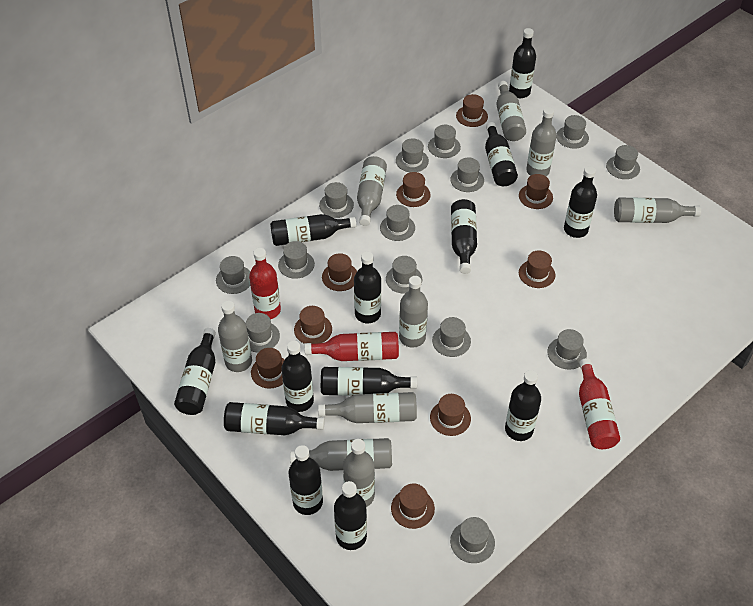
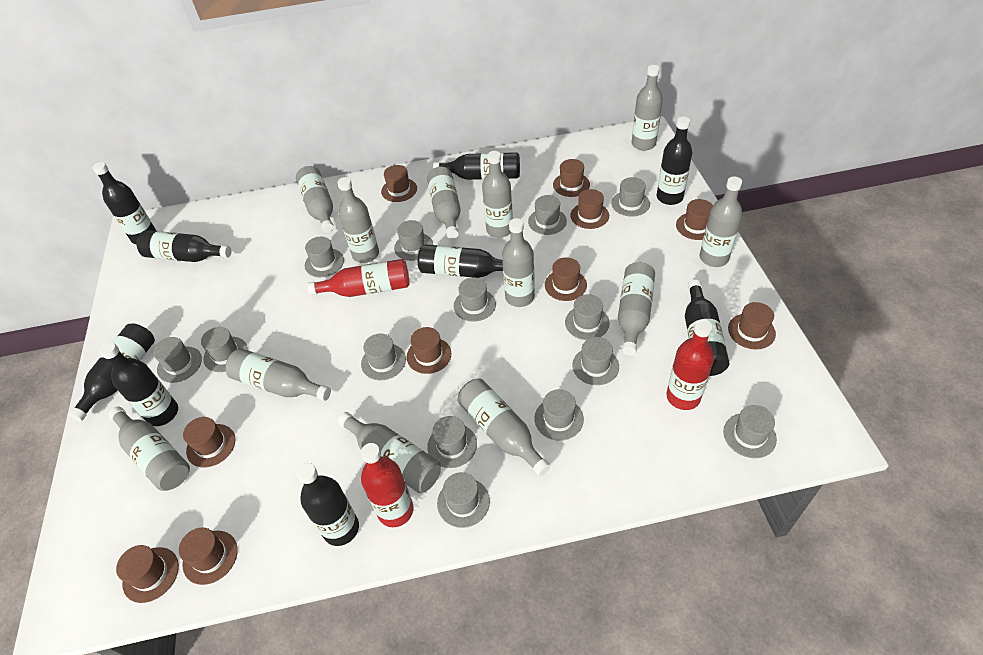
black bottle: [174,328,216,415] [224,402,325,435] [270,214,356,246] [281,341,314,412] [289,445,323,515] [321,367,417,396] [334,481,367,550] [354,252,381,323] [451,199,477,274] [485,122,518,186] [505,370,541,441] [509,28,536,98] [564,166,597,238] = 13 -> [68,323,155,421] [93,162,156,244] [99,342,178,426] [136,230,231,262] [297,463,359,546] [418,244,503,278] [433,152,520,180] [657,117,692,205] [685,280,729,376] = 9
brown hat: [251,348,285,388] [294,306,332,344] [322,253,357,291] [391,483,435,529] [396,172,431,207] [430,394,471,436] [456,94,488,127] [519,174,553,209] [519,250,555,288] = 9 -> [116,545,179,603] [179,528,238,585] [183,417,235,467] [381,165,417,202] [407,327,451,374] [545,257,587,301] [553,159,590,197] [570,189,609,229] [676,199,713,240] [728,302,776,349] = 10
grey bottle: [218,301,252,372] [290,438,392,471] [318,392,417,423] [343,439,375,507] [357,156,387,226] [399,276,428,348] [496,81,526,141] [526,107,557,176] [614,198,701,223] = 9 -> [108,406,190,491] [225,348,331,401] [296,166,334,233] [338,177,379,263] [338,412,441,493] [427,167,461,239] [457,379,550,476] [482,151,513,238] [502,218,535,307] [618,262,655,356] [631,65,663,151] [700,176,742,267] = 12

